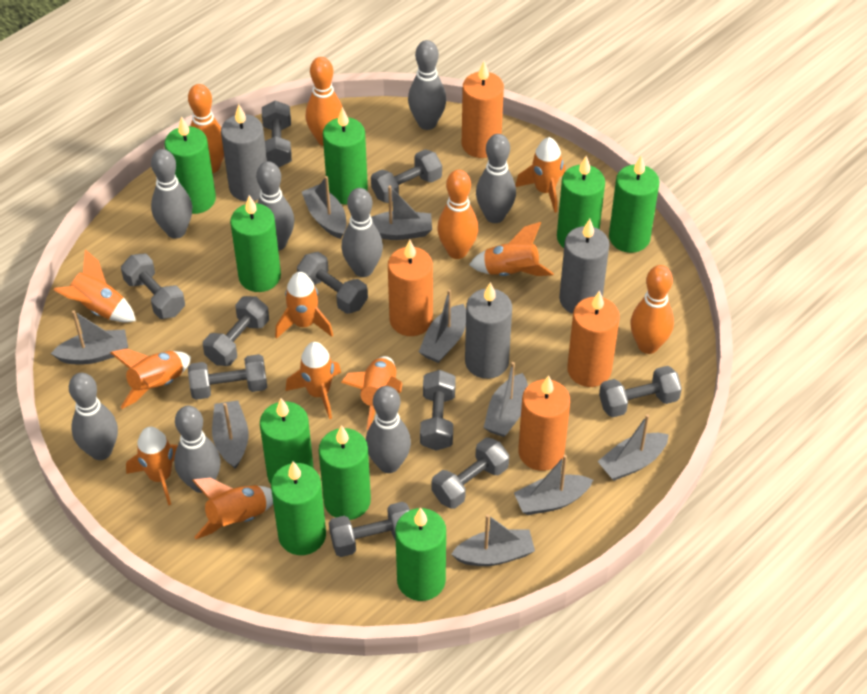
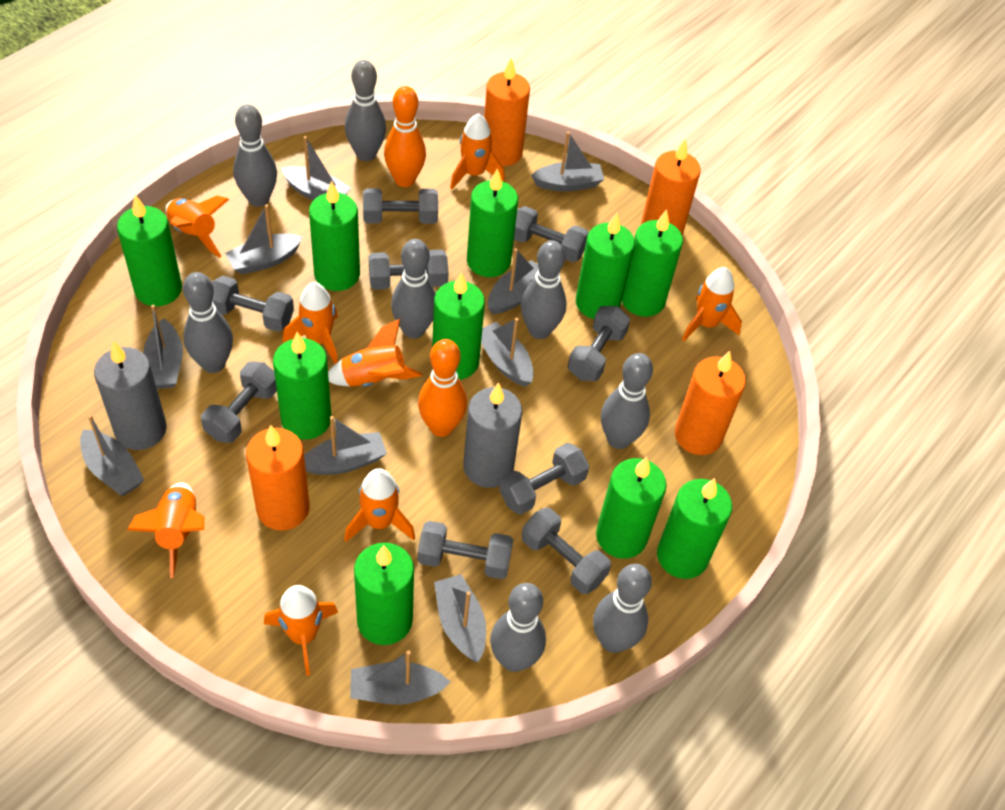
green candle: [164,116,216,214] [230,195,281,292] [260,398,314,484] [271,461,326,555] [319,425,371,520] [323,107,368,204] [395,507,446,601] [557,156,605,248] [609,155,659,253] = 9 -> [117,195,182,306] [273,332,331,440] [309,181,360,291] [354,543,414,645] [432,272,485,380] [467,168,518,277] [576,213,635,319] [596,457,667,559] [622,210,683,317] [657,478,732,579] = 10
grey boat: [51,310,128,365] [212,401,249,469] [302,176,347,239] [371,186,432,240] [419,289,466,363] [451,514,535,566] [484,362,528,437] [514,455,593,515] [597,414,669,481] = 9 -> [80,415,144,496] [143,305,183,389] [225,204,303,275] [281,136,351,200] [304,416,387,475] [350,650,450,705] [434,574,486,662] [481,318,534,387] [488,248,539,314] [531,132,604,192] = 10
grey candle: [221,104,267,201] [465,282,512,379] [559,219,610,314] = 3 -> [94,341,167,450] [463,383,522,488] = 2
grey dumbbell: [121,254,185,319] [188,354,267,400] [203,296,269,366] [262,100,292,168] [297,252,368,314] [329,502,410,557] [371,149,442,203] [420,370,456,451] [432,437,509,509] [599,366,682,417] = 10 -> [201,361,277,443] [212,276,294,332] [363,188,438,224] [369,249,449,290] [417,521,513,579] [499,443,589,515] [514,206,589,262] [522,508,611,594] [568,306,630,381] = 9
orange bowling pin: [188,84,224,173] [306,57,343,146] [437,170,478,259] [631,265,674,354] = 4 -> [384,86,426,187] [418,339,467,437] = 2
orange rocket: [53,249,136,322] [110,348,191,409] [126,427,178,506] [192,478,273,539] [275,272,333,339] [285,342,341,419] [341,356,402,430] [469,222,554,276] [515,137,565,213] = 9 -> [127,482,205,578] [165,196,229,258] [264,585,338,676] [283,282,338,364] [328,319,422,387] [344,468,415,542] [450,113,505,189] [682,267,742,341] = 8

